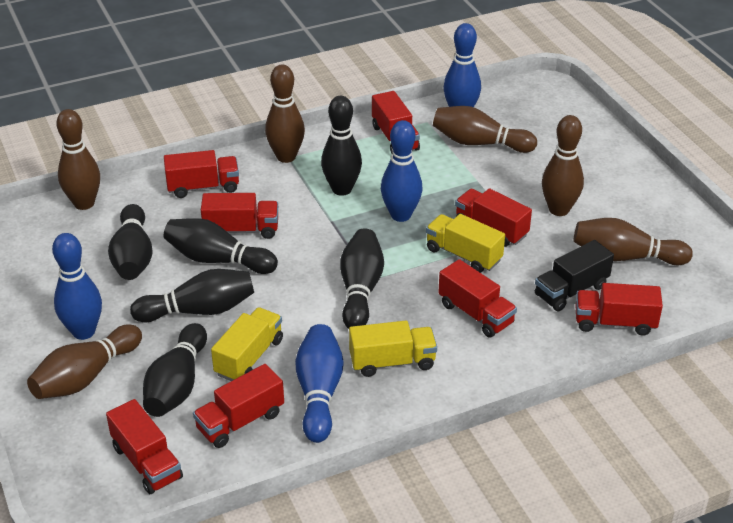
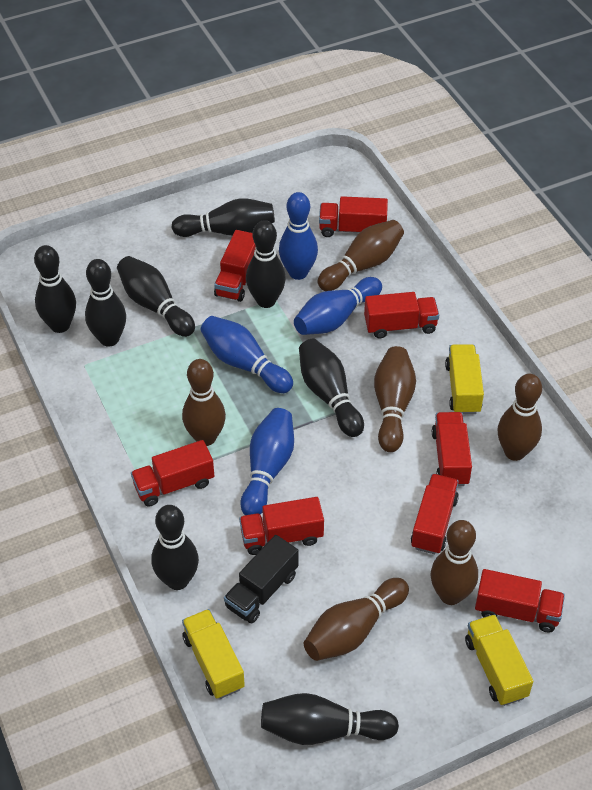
black bowling pin: [108,204,153,280] [130,269,254,322] [143,323,207,417] [164,218,278,274] [321,96,362,196] [340,228,384,329] = 6 -> [34,245,76,333] [85,259,126,347] [117,256,195,337] [152,505,199,590] [172,198,275,237] [246,220,286,308] [261,693,399,745] [299,339,364,437] = 8

